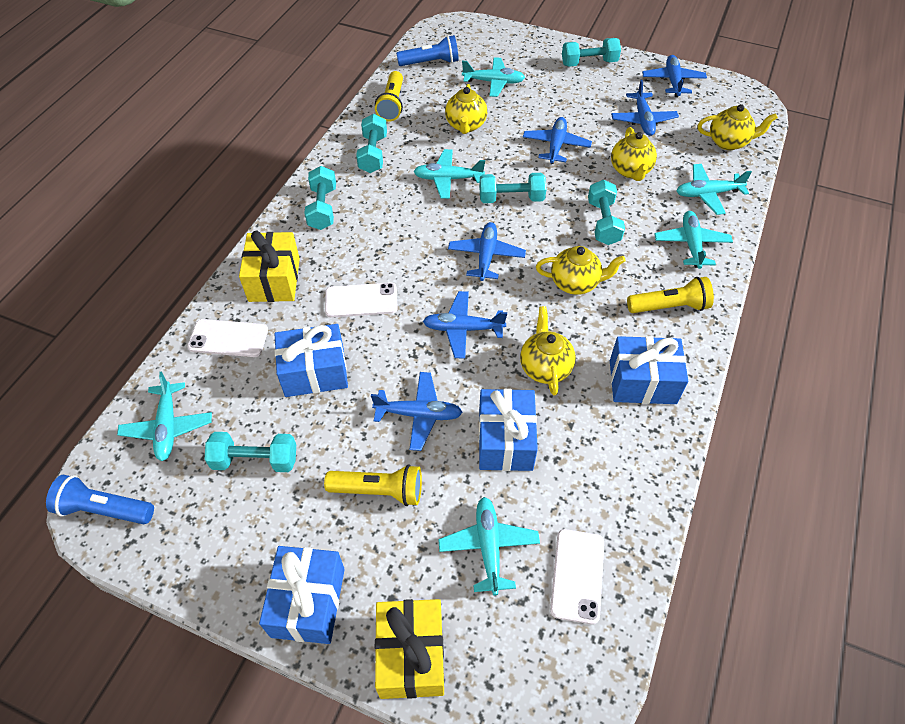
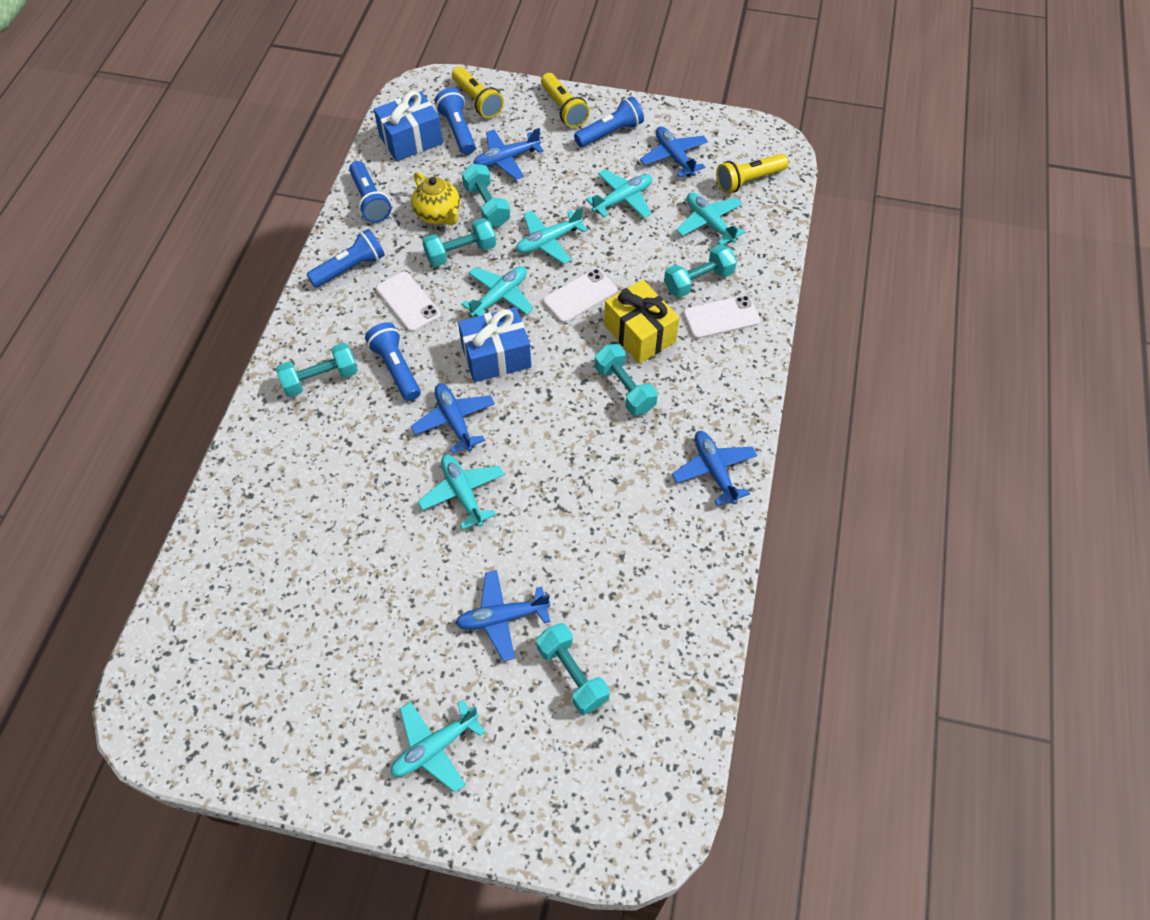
blue flashlight: [46,475,154,524] [396,35,459,66] = 2 -> [307,229,385,288] [349,161,391,223] [365,322,421,401] [435,88,476,155] [574,96,644,147] = 5
blue gift: [259,546,345,644] [275,324,348,397] [478,389,538,471] [610,336,688,404] = 4 -> [374,91,443,161] [458,307,531,382] = 2
blue plane: [371,372,463,451] [423,291,507,359] [448,222,526,281] [523,117,592,164] [611,80,679,136] [642,55,707,97] = 6 -> [411,383,495,453] [455,570,550,661] [473,128,544,180] [640,127,708,177] [672,431,757,506] = 5
yellow gift: [239,231,300,302] [375,599,444,699] = 2 -> [604,280,679,364] = 1
yellow teapot: [445,84,487,134] [520,306,576,395] [536,246,626,295] [611,127,657,181] [698,104,778,150] = 5 -> [412,172,460,225] = 1

